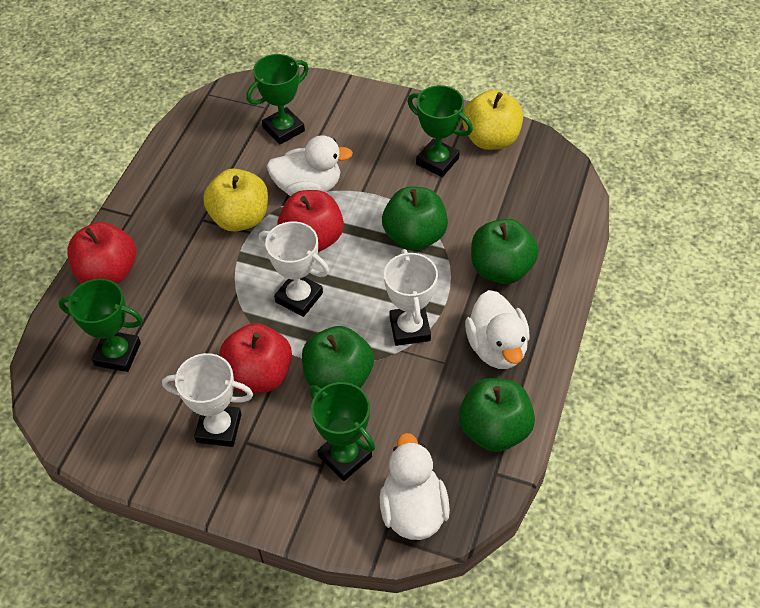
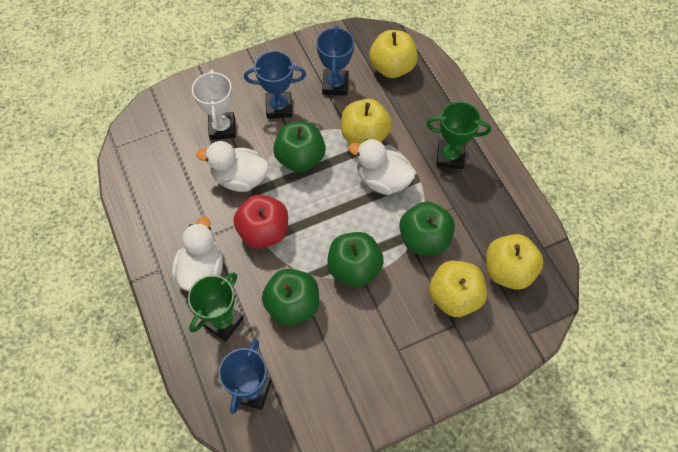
blue trophy: none = 0 -> [219,339,272,414] [244,51,306,119] [316,26,354,96] = 3
green trophy: [59,279,143,372] [246,54,309,145] [309,382,375,481] [407,85,473,177] = 4 -> [188,272,244,341] [426,102,491,169] = 2
red apple: [67,222,136,284] [219,323,292,393] [277,190,344,252] = 3 -> [234,195,288,248] = 1
white trophy: [162,353,253,447] [259,221,329,317] [384,249,438,346] = 3 -> [192,69,236,140] = 1
yellow apple: [203,168,268,231] [462,90,523,150] = 2 -> [341,99,392,144] [369,30,418,78] [429,261,487,317] [486,234,544,290] = 4

